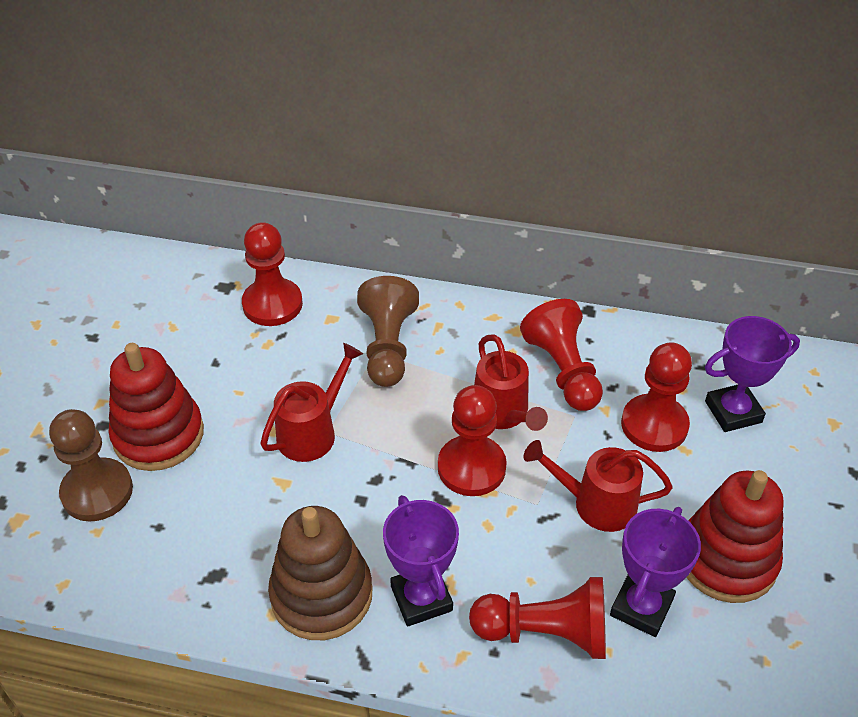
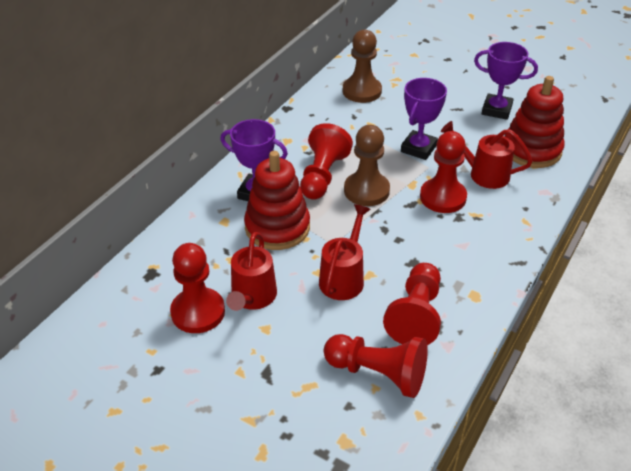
brown stacking toy: [268,506,373,640] = 1 -> none = 0

